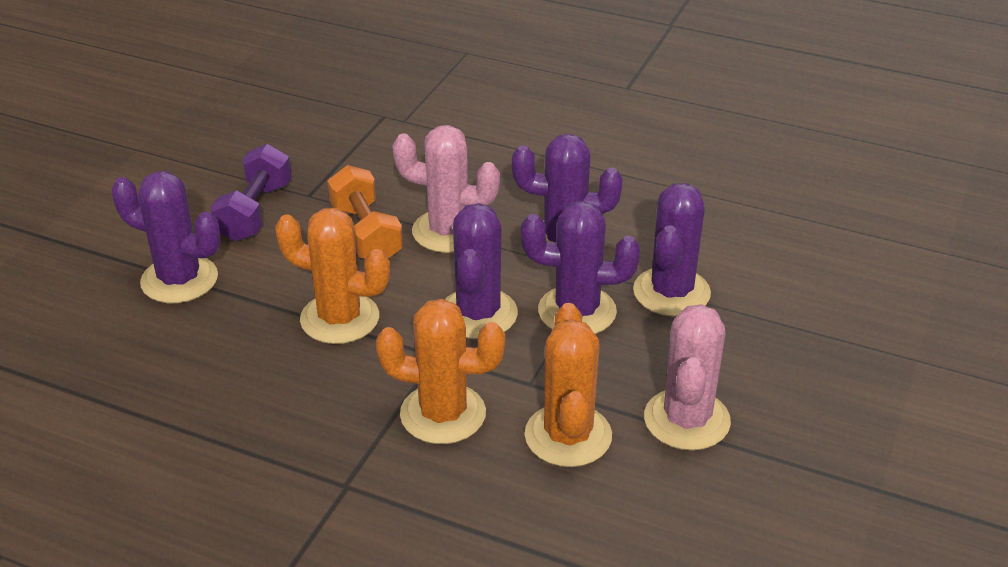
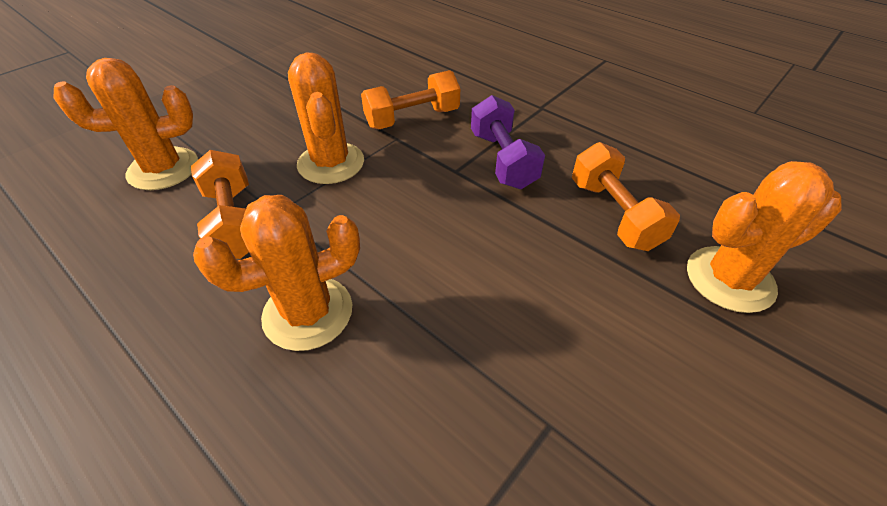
orange cactus: [275,208,390,344] [376,299,505,444] [525,303,612,467] = 3 -> [54,58,198,190] [193,195,360,351] [288,53,364,184] [687,161,842,313] = 4
orange dumbbell: [327,165,403,259] = 1 -> [191,150,249,259] [361,70,460,129] [572,142,680,251] = 3
pink cactus: [392,125,500,253] [644,304,731,450] = 2 -> none = 0
purple cactus: [112,171,221,303] [445,203,518,339] [512,134,623,243] [521,201,640,334] [633,183,711,317] = 5 -> none = 0

